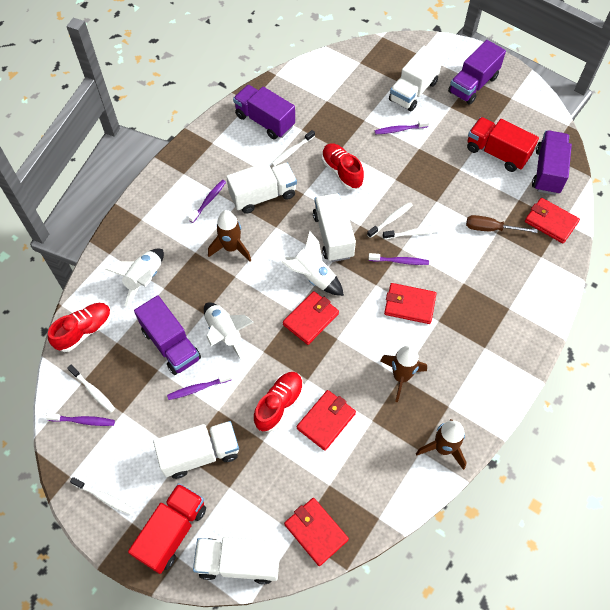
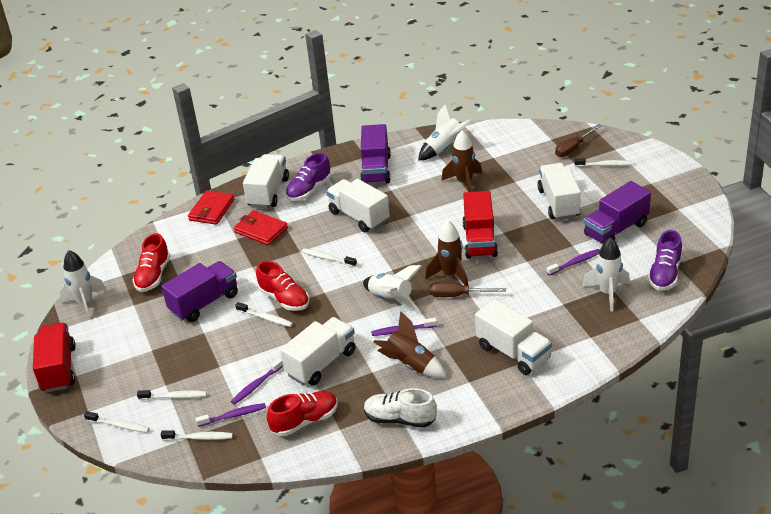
brown screwdriver: [466,215,538,233] = 1 -> [430,282,506,297] [555,124,602,157] = 2
purple shoe: none = 0 -> [286,153,331,201] [648,230,682,290] = 2
purple toothbrush: [46,413,115,426] [167,373,232,400] [188,180,226,223] [368,253,429,265] [375,120,429,134] = 5 -> [195,403,266,427] [231,358,283,405] [371,318,437,336] [547,249,600,276] = 4
purple truck: [134,295,201,375] [233,85,295,140] [448,40,506,105] [532,130,572,195] = 4 -> [161,261,238,322] [360,124,391,183] [584,181,651,244] = 3
red wallet: [283,291,339,345] [284,498,349,566] [297,390,356,451] [384,283,436,324] [525,198,580,244] = 5 -> [188,190,234,225] [234,210,288,245] = 2
white rocket: [105,249,164,307] [204,302,254,361] [282,231,344,296] = 3 -> [60,250,106,319] [363,265,422,313] [418,105,471,161] [582,237,630,312] = 4
white shoe: none = 0 -> [364,388,437,428] = 1
white toothbrush: [67,365,115,412] [70,477,134,515] [271,130,315,166] [367,202,412,238] [383,227,441,239] = 5 -> [84,411,150,433] [137,390,207,400] [161,430,233,441] [235,302,293,327] [302,249,357,267] [575,158,633,167] = 6

